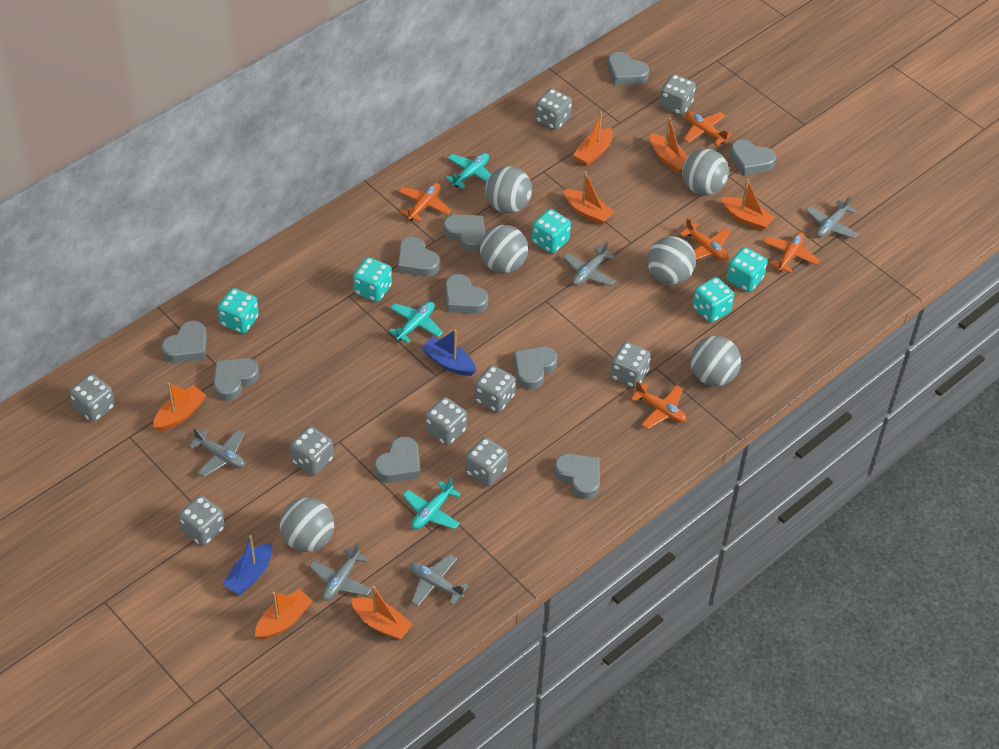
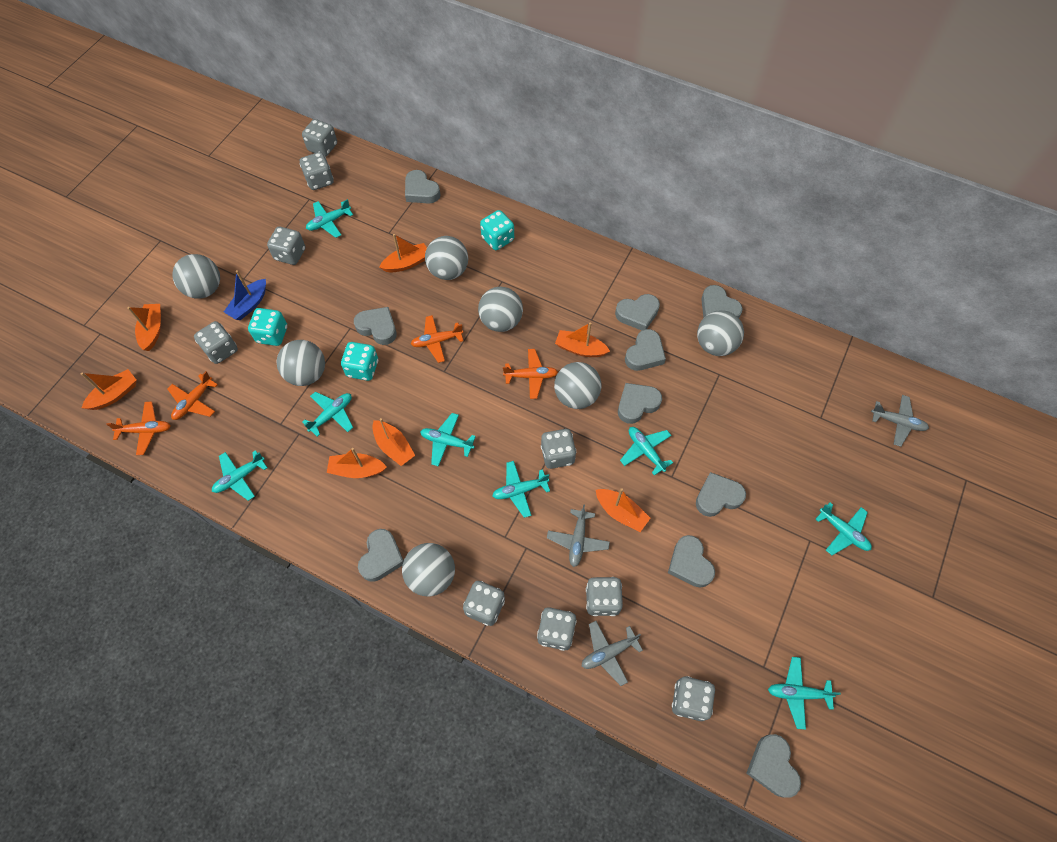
blue boat: [222,535,273,595] [421,329,476,376] = 2 -> [224,270,266,320] = 1
grey ball: [280,498,334,552] [480,225,528,273] [485,166,532,213] [647,236,696,285] [682,149,729,195] [690,336,741,386] = 6 -> [172,254,220,299] [277,340,325,386] [402,543,455,596] [425,236,468,280] [478,287,523,332] [554,362,601,409] [697,310,744,356] = 7
grey plane: [189,428,245,477] [309,543,371,601] [409,554,469,606] [563,241,615,286] [805,195,858,238] = 5 -> [547,504,610,567] [581,621,643,686] [871,395,929,447] = 3
orange plane: [398,183,451,222] [631,381,686,429] [680,218,730,261] [683,112,732,146] [763,232,820,273] = 5 -> [106,402,170,455] [168,371,218,420] [411,315,463,363] [503,349,558,399] = 4
turquoise dice: [218,288,259,334] [353,257,392,302] [532,209,571,254] [692,277,734,323] [726,247,767,292] = 5 -> [248,308,287,346] [341,342,378,381] [480,210,514,250] = 3
turquoise plane: [389,302,443,343] [403,477,461,529] [445,153,491,189] = 3 -> [212,450,267,501] [302,392,353,437] [306,199,353,238] [420,413,476,466] [492,461,550,518] [620,427,673,475] [768,657,841,730] [815,502,872,555] = 8

